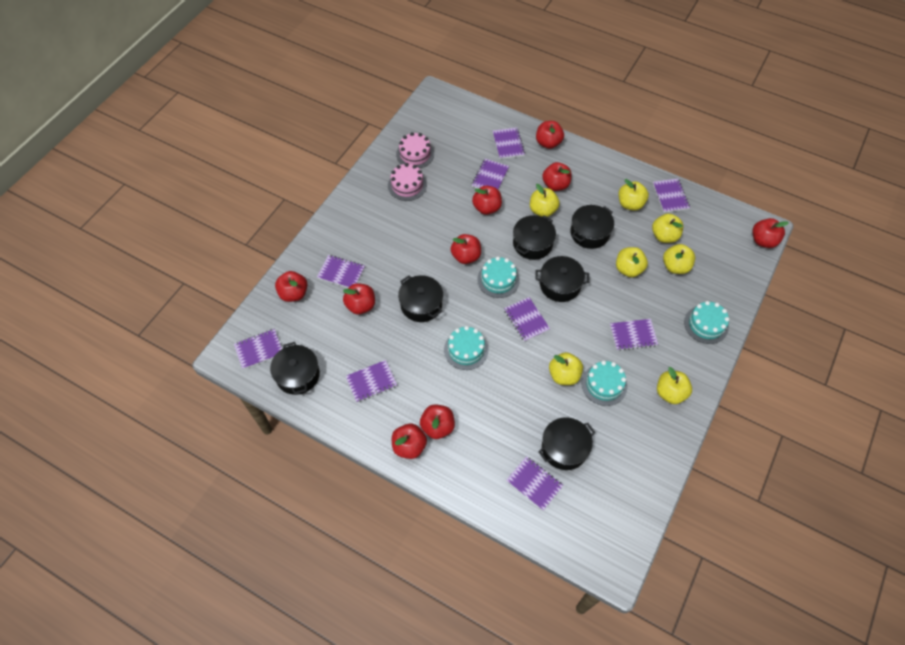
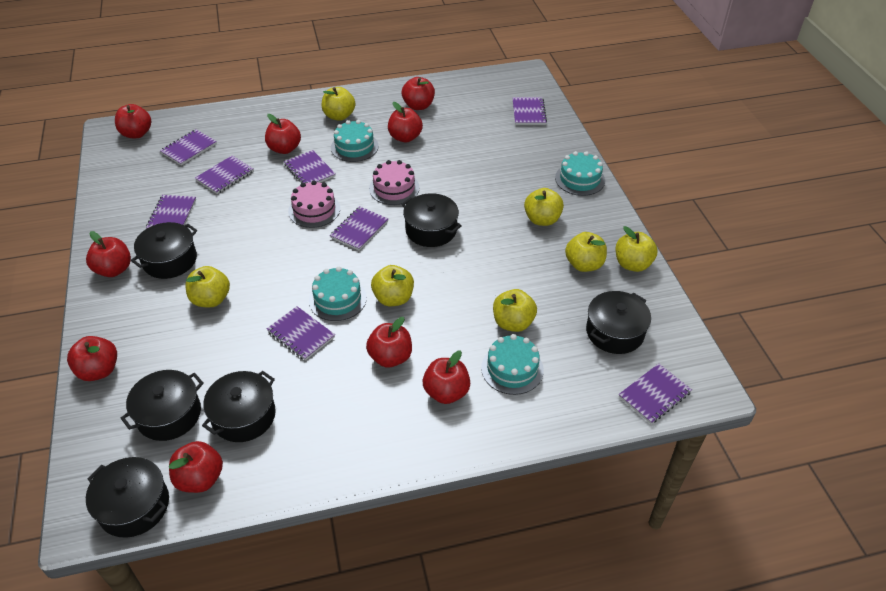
purple notebook: [234,329,282,369] [317,255,365,288] [346,360,397,402] [472,159,509,189] [493,127,525,159] [504,297,550,342] [506,456,563,510] [610,319,658,351] [653,179,690,213] = 9 -> [146,195,196,228] [160,129,217,166] [195,156,254,194] [267,306,335,361] [284,150,335,183] [330,206,388,251] [512,97,547,125] [619,363,692,424] = 8

